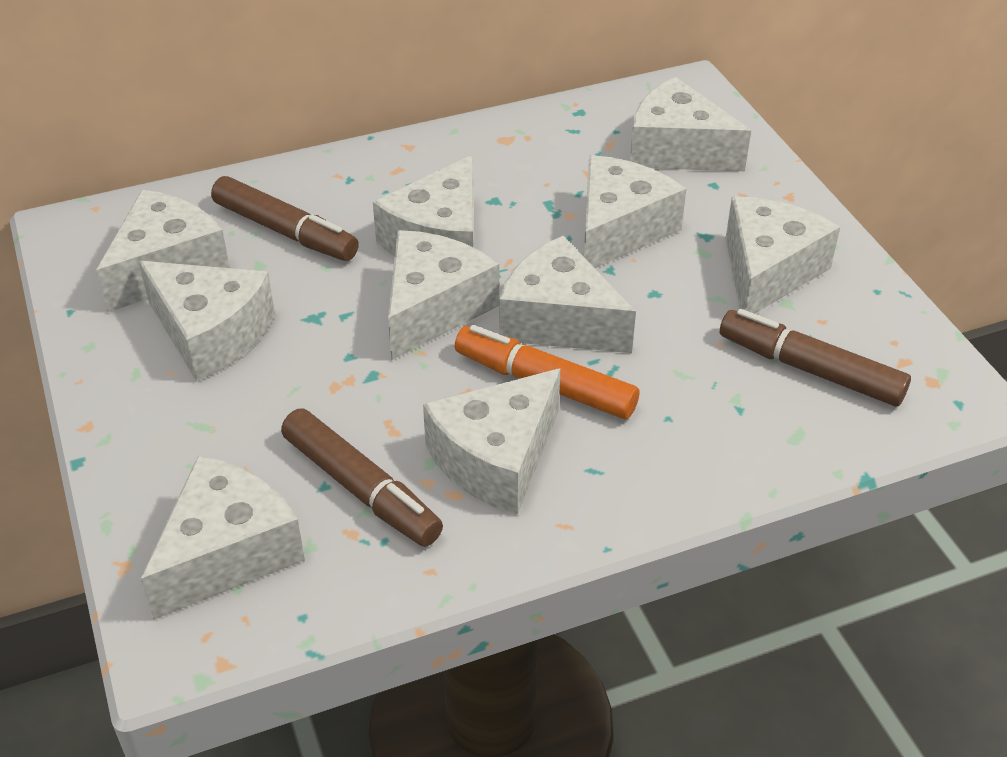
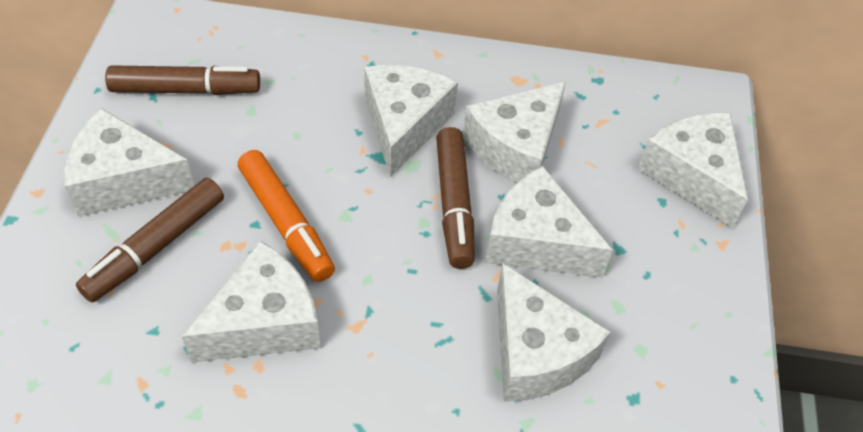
white cheese: [96,190,230,312] [139,261,275,382] [141,455,305,619] [373,155,473,256] [388,230,499,360] [423,368,561,514] [499,236,636,353] [584,155,686,268] [630,77,751,171] [726,196,840,314] = 10 -> [65,108,194,217] [182,240,320,363] [364,65,458,177] [463,82,566,183] [485,166,613,278] [497,263,611,402] [638,113,748,228] = 7

